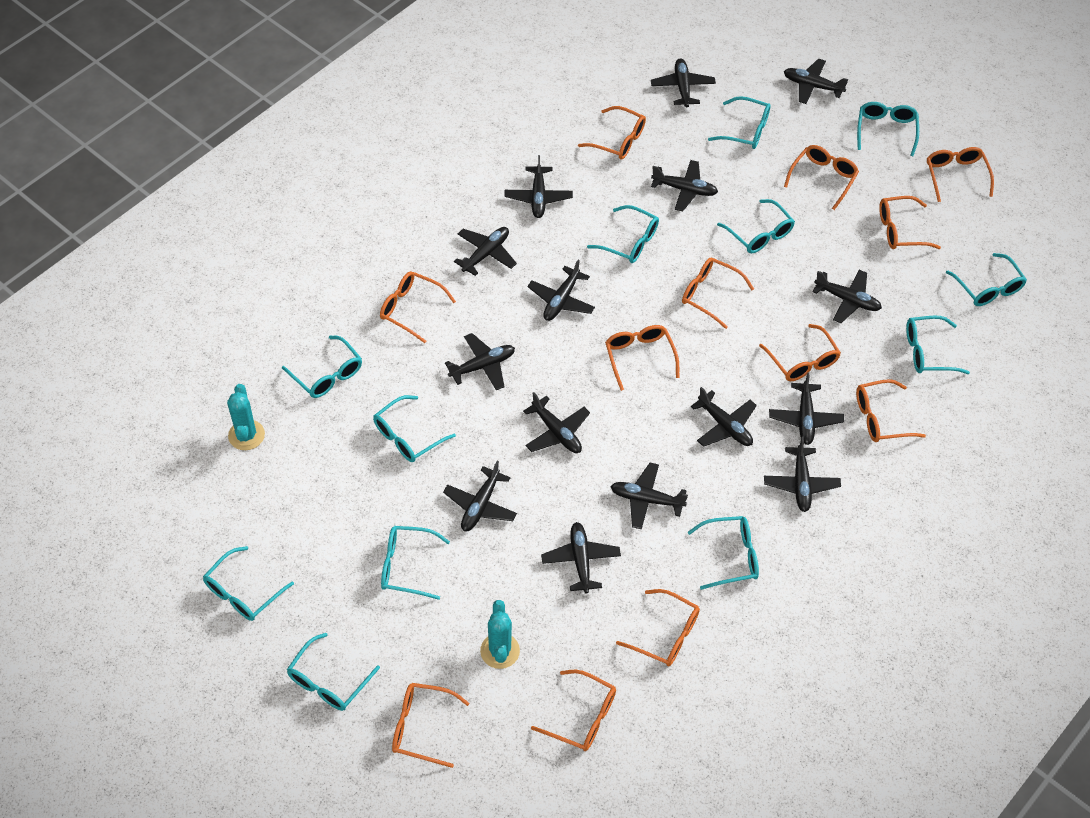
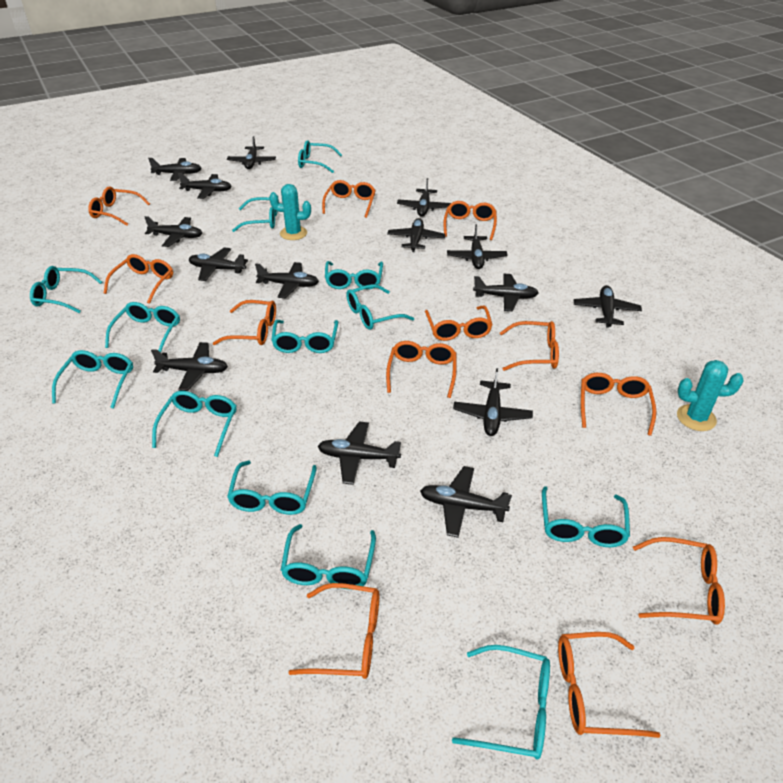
turquoise glasses: [203,546,294,621] [282,336,362,398] [287,633,380,711] [373,395,456,462] [381,526,450,600] [587,205,659,263] [688,516,759,590] [708,96,771,149] [717,199,795,253] [857,102,919,156] [906,316,970,374] [946,253,1027,306] = 12 -> [30,266,102,313] [52,350,133,409] [105,302,180,353] [152,391,236,457] [227,461,317,515] [232,197,278,232] [271,320,338,353] [281,524,376,589] [298,140,342,173] [325,261,383,289] [346,284,414,330] [452,645,550,760] [542,486,630,547] = 13

